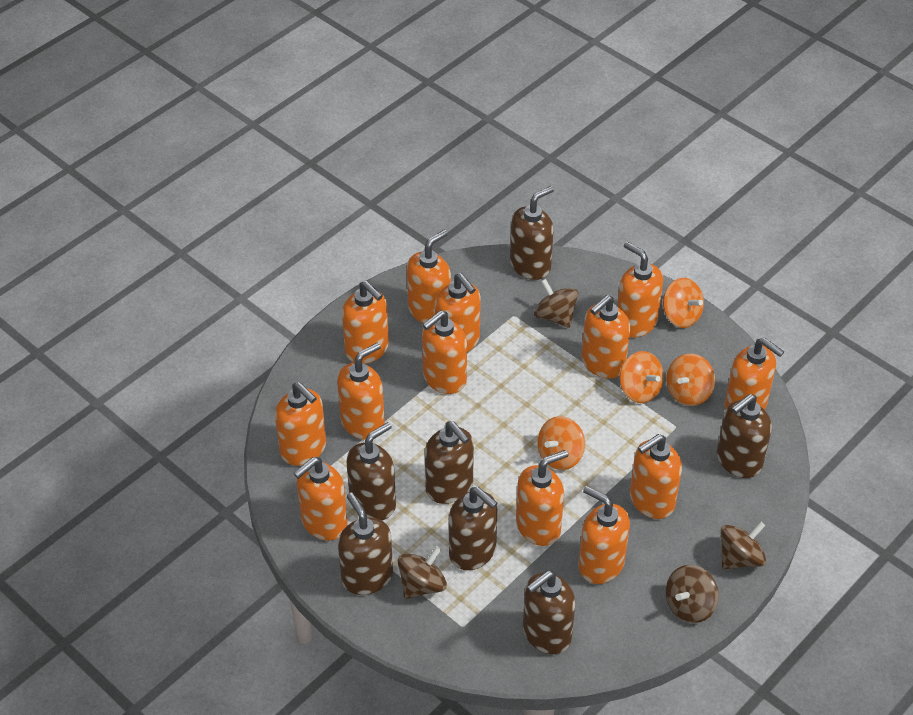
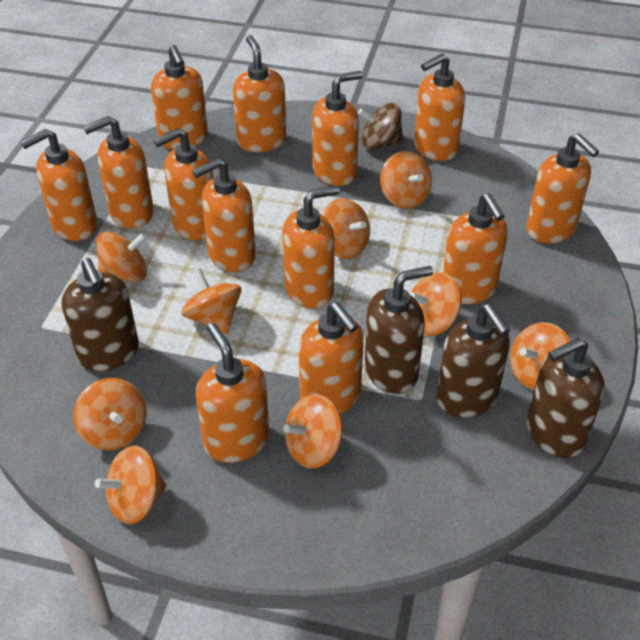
brown soap dispenser: [338,492,393,595] [346,422,396,520] [425,421,474,504] [449,487,498,570] [510,186,554,280] [523,571,575,654] [716,394,772,478] = 7 -> [62,258,139,371] [364,266,433,393] [436,304,510,418] [527,338,605,458] = 4
brown spinning top: [397,546,447,599] [534,279,578,328] [666,565,719,623] [720,521,766,569] = 4 -> [358,103,404,150] = 1
orange spinning top: [538,416,585,470] [620,351,664,403] [663,278,704,328] [666,354,715,406] = 4 -> [73,378,147,450] [95,446,166,524] [96,232,147,282] [182,268,241,334] [283,394,343,468] [321,198,370,259] [380,151,432,209] [410,272,461,336] [510,322,570,390] = 9

